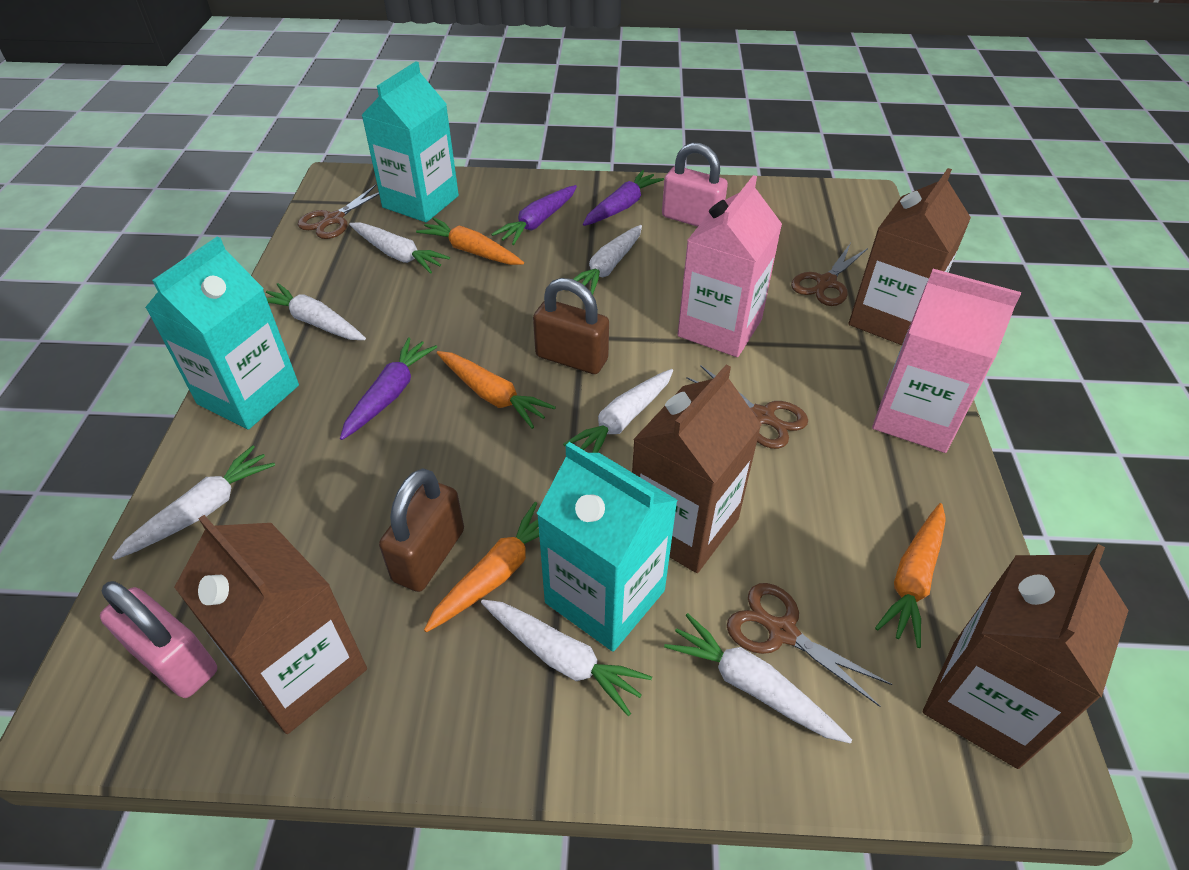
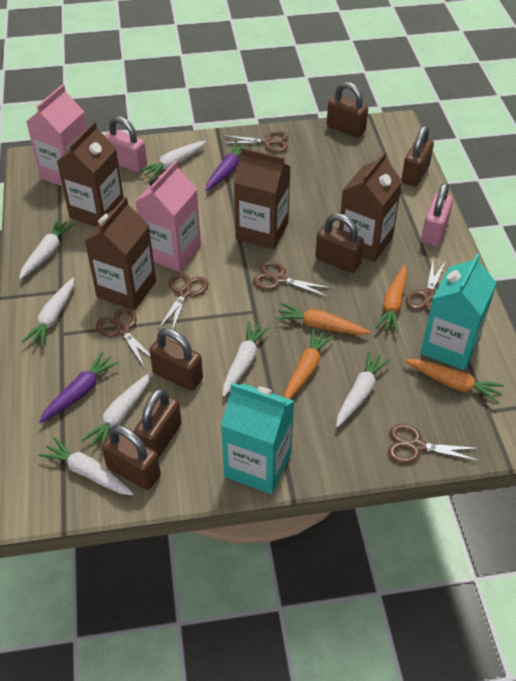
brown padlock: [379,468,464,592] [533,278,609,374] = 2 -> [102,425,161,490] [134,388,182,458] [149,328,203,391] [315,213,364,273] [327,82,368,138] [401,126,434,187] = 6
brown scissors: [298,184,379,239] [686,365,808,449] [727,583,893,707] [791,243,868,306] = 4 -> [96,308,151,368] [158,272,208,330] [221,130,289,153] [253,261,333,297] [388,424,481,464] [406,259,446,313] = 6
purple carrot: [340,337,437,440] [491,185,577,245] [583,170,664,226] = 3 -> [39,352,119,423] [206,142,252,191] = 2
turquoise carton: [145,236,299,429] [361,61,459,222] [536,442,678,652] = 3 -> [221,383,294,494] [421,253,497,370] = 2

